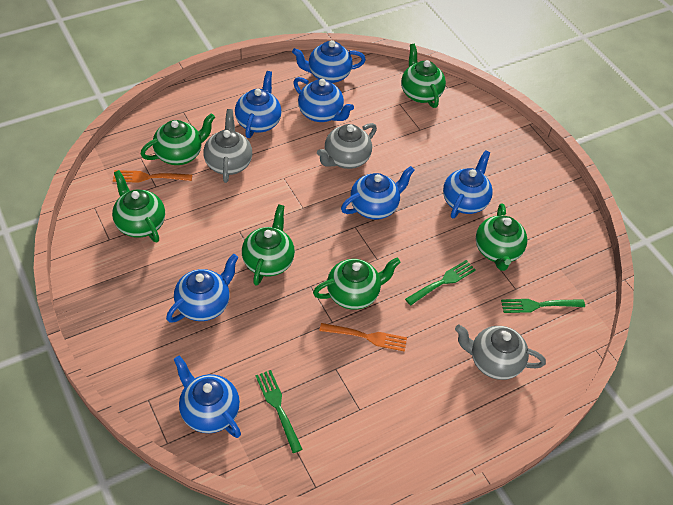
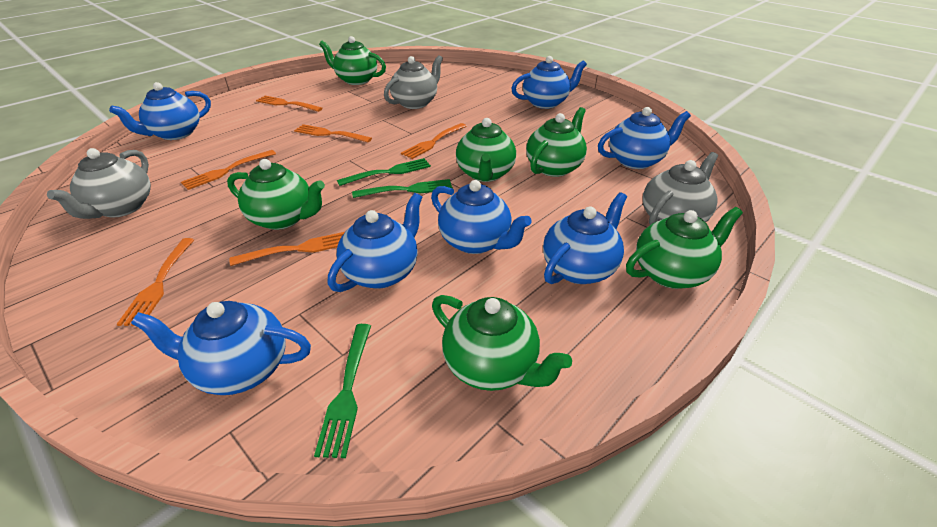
orange fork: [113,170,192,183] [320,323,407,352] = 2 -> [117,238,194,326] [181,150,276,190] [230,232,345,266] [256,96,323,112] [294,124,372,142] [401,123,467,159] = 6

